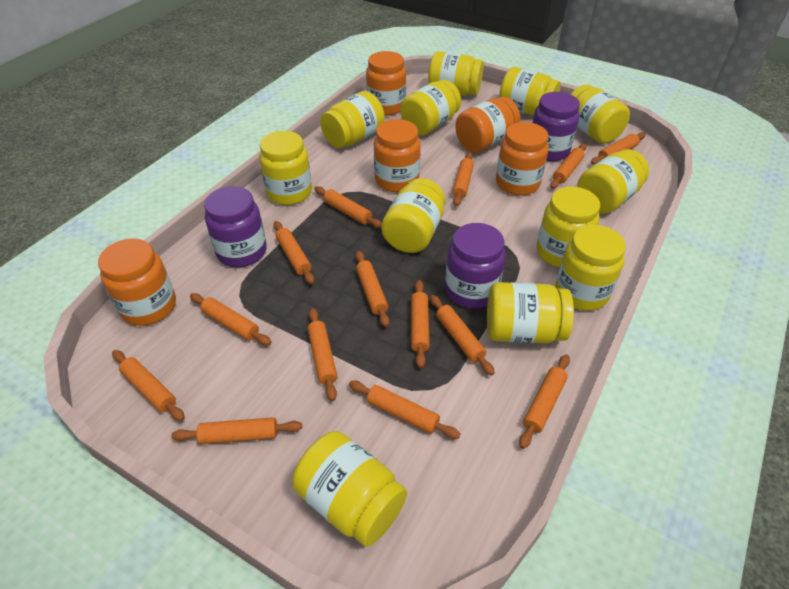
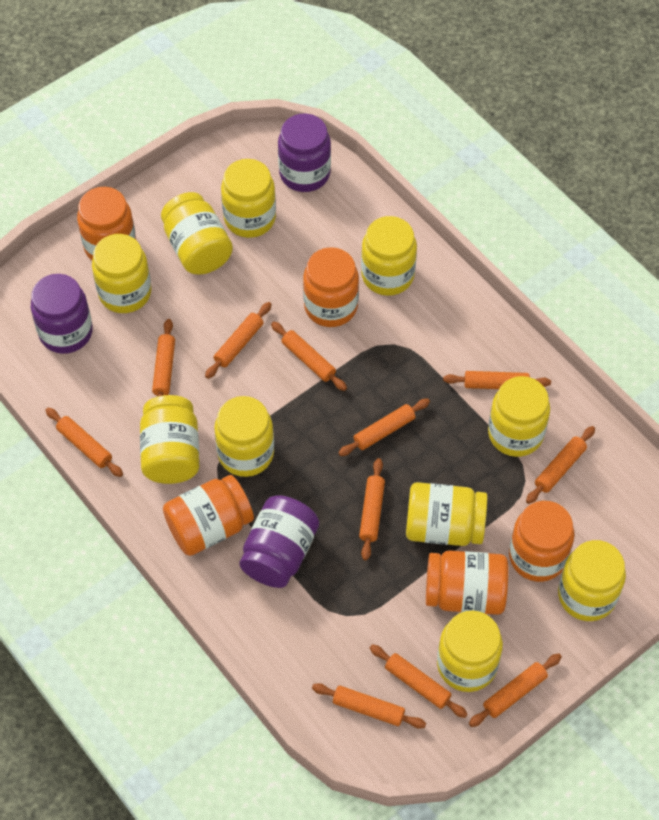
orange rolling pin: [112,350,185,421] [171,417,302,444] [190,293,271,345] [274,221,314,284] [308,308,337,401] [314,186,382,228] [349,381,460,439] [355,251,390,327] [411,280,430,368] [430,295,495,376] [452,152,474,206] [519,354,570,449] [550,144,586,189] [591,132,646,165] = 14 -> [45,408,123,477] [152,319,175,397] [205,302,272,379] [271,322,347,391] [312,683,426,729] [338,398,430,456] [359,458,385,560] [370,644,467,718] [443,371,551,389] [469,654,562,727] [526,426,595,504] = 11
yellow jar: [259,131,312,205] [292,431,407,547] [320,91,385,148] [381,178,445,253] [401,80,461,136] [428,51,484,96] [487,282,574,343] [499,67,561,115] [537,187,600,267] [556,225,626,311] [571,85,630,144] [577,149,649,214] = 12 -> [92,234,151,313] [140,395,199,484] [161,192,233,275] [214,396,274,477] [221,159,276,238] [361,216,417,296] [406,482,487,546] [437,611,503,692] [488,376,550,457] [558,540,626,621] = 10

